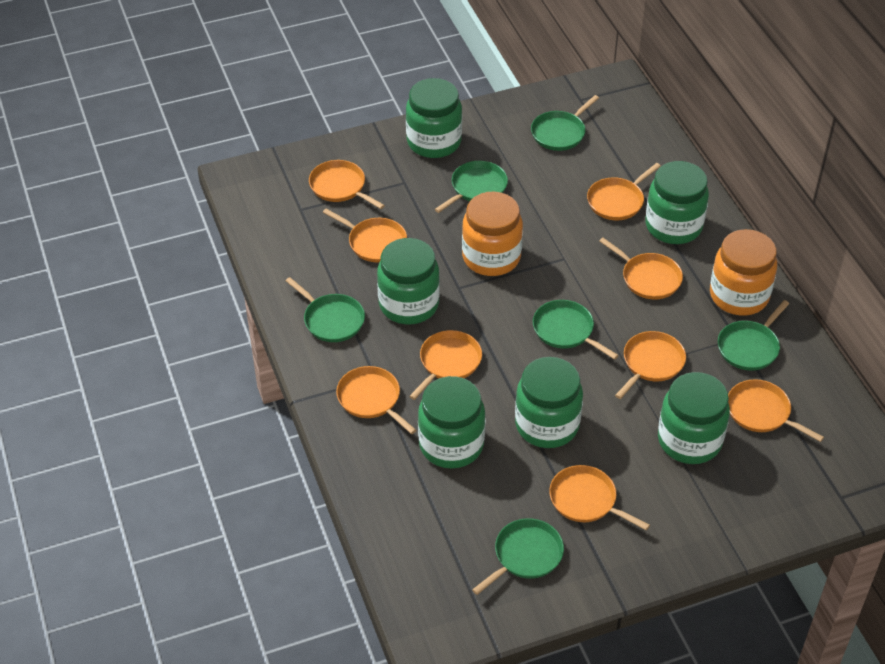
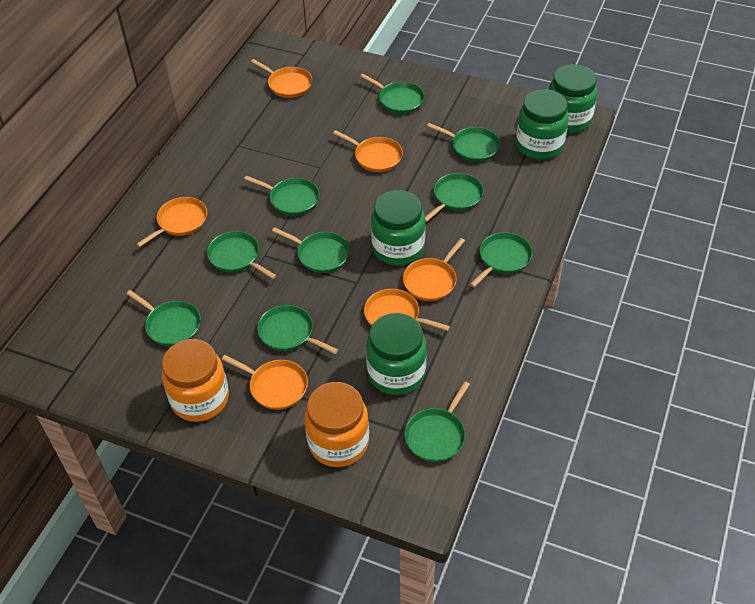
green jar: [377,238,440,324] [406,78,462,158] [418,376,486,469] [515,357,583,448] [645,161,709,244] [658,372,730,464] = 6 -> [366,313,426,395] [371,190,425,266] [516,89,569,160] [549,64,597,133] = 4
green pan: [286,277,365,342] [435,161,508,213] [472,518,564,595] [531,95,599,151] [533,300,619,360] [718,300,789,371] = 6 -> [126,290,201,346] [207,231,276,279] [244,176,319,216] [257,305,338,354] [272,227,350,273] [360,74,425,114] [404,381,470,462] [425,173,484,222] [427,123,500,162] [470,232,533,287] = 10
orange pan: [309,160,385,209] [323,209,407,262] [336,366,417,434] [409,330,482,400] [549,465,650,530] [587,163,661,220] [599,238,683,300] [615,331,686,399] [728,379,824,442] = 9 -> [136,197,207,247] [222,355,308,410] [251,59,312,98] [333,130,403,172] [364,289,450,331] [403,238,465,301] = 6

